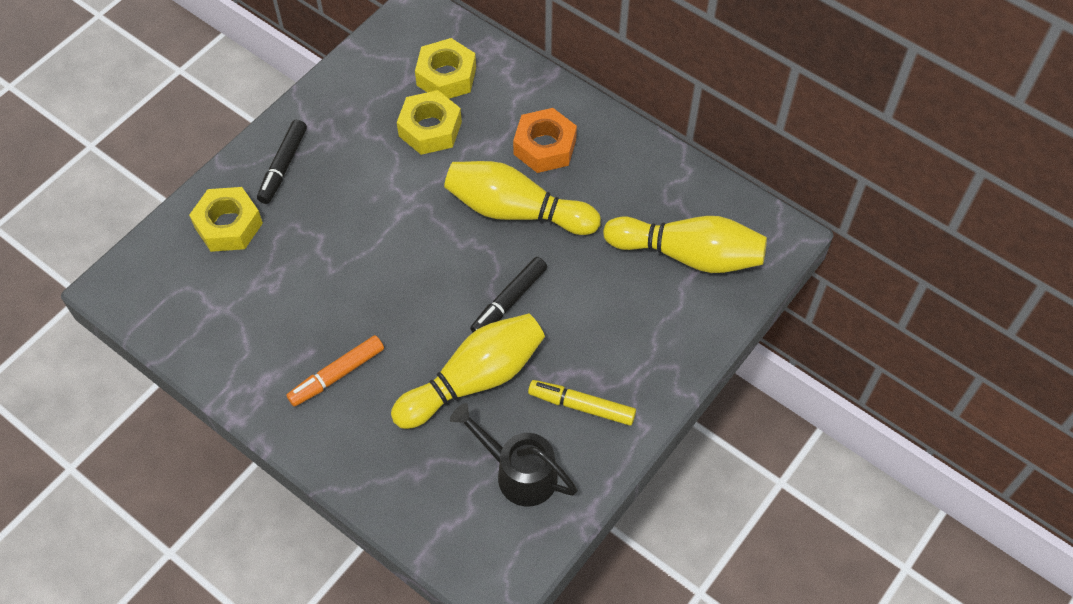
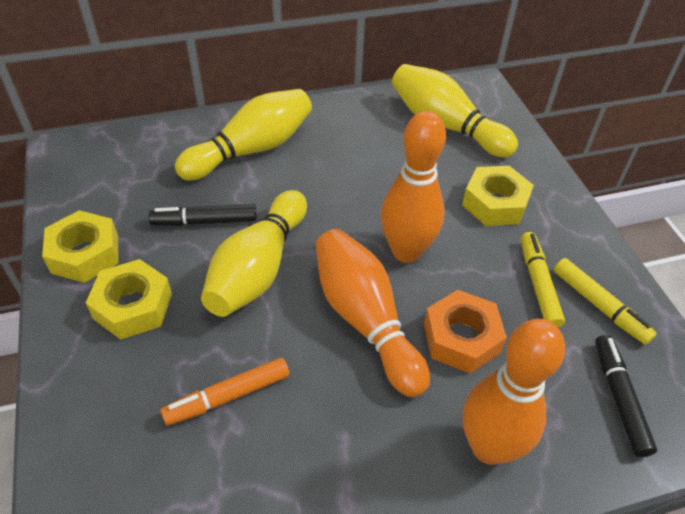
black watering can: [450,403,577,506] = 1 -> none = 0
orange bowling pin: none = 0 -> [315,229,430,397] [381,111,446,263] [463,319,565,465] = 3
yellow marker: [528,380,636,425] = 1 -> [521,232,565,328] [554,258,657,345] = 2

